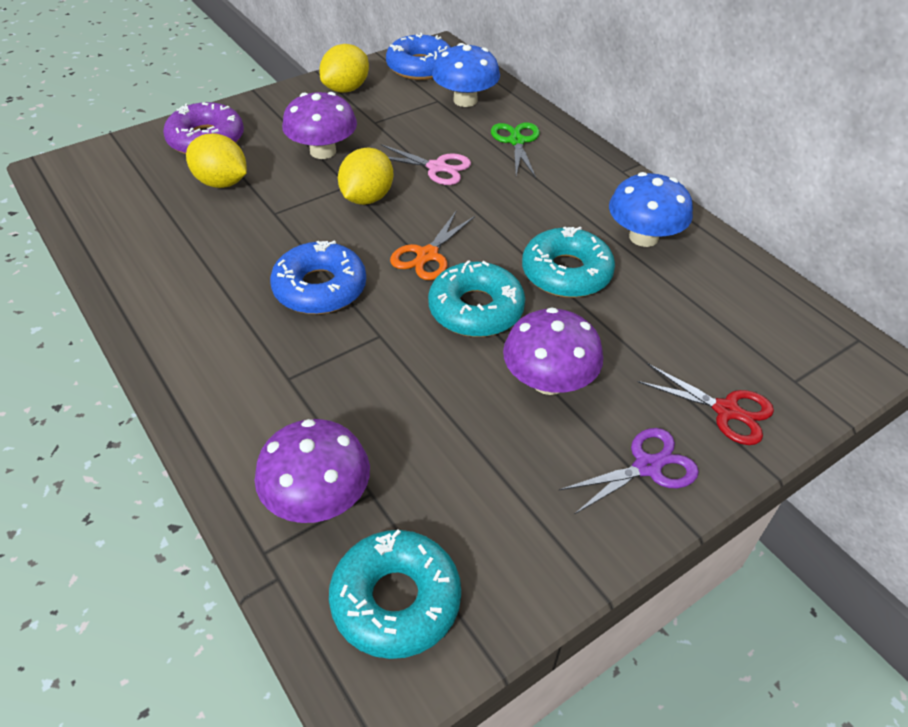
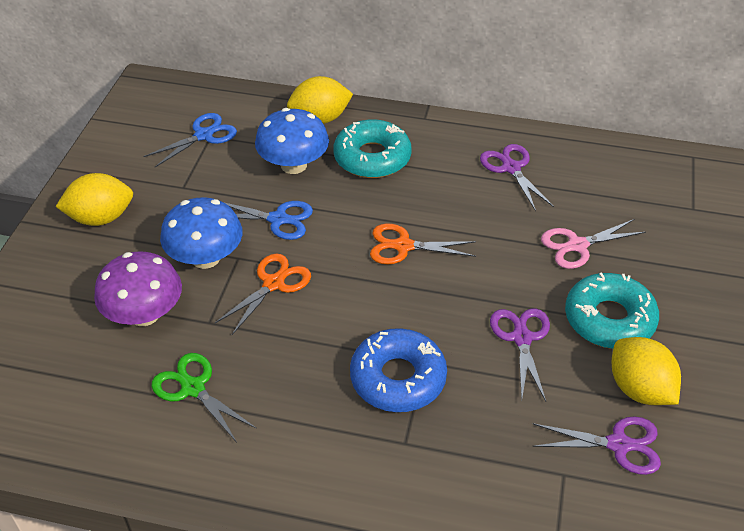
blue donut: [270,240,366,314] [386,33,451,80] = 2 -> [350,328,447,412] = 1
blue scissors: none = 0 -> [144,113,237,167] [223,201,313,240] = 2
orange scissors: [390,211,475,280] = 1 -> [215,253,311,335] [370,224,476,265] = 2
purple donut: [163,102,244,154] = 1 -> none = 0
purple mushroom: [255,419,370,523] [282,92,357,159] [503,307,603,395] = 3 -> [94,251,182,326] = 1
purple scissors: [559,428,699,514] = 1 -> [480,144,554,211] [490,309,550,401] [532,417,661,475] = 3
red scissors: [637,364,774,445] = 1 -> none = 0
turquoise donut: [329,530,461,659] [428,260,525,337] [522,227,615,298] = 3 -> [333,119,412,178] [565,273,659,349] = 2

